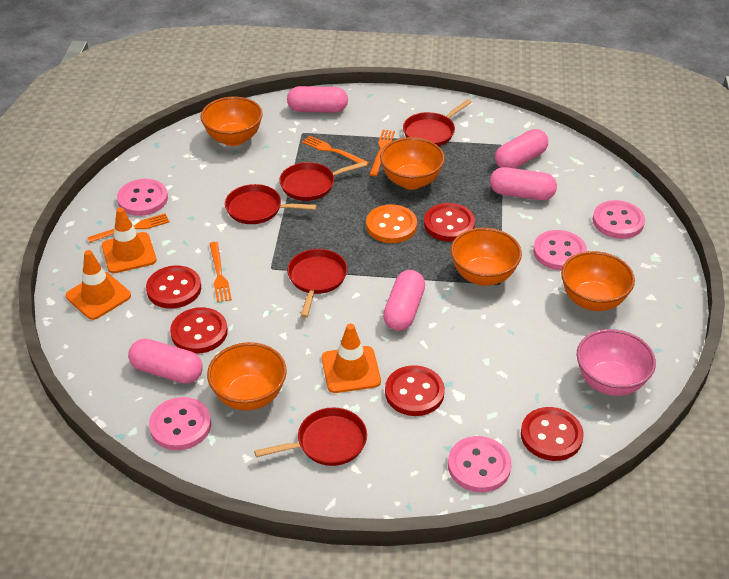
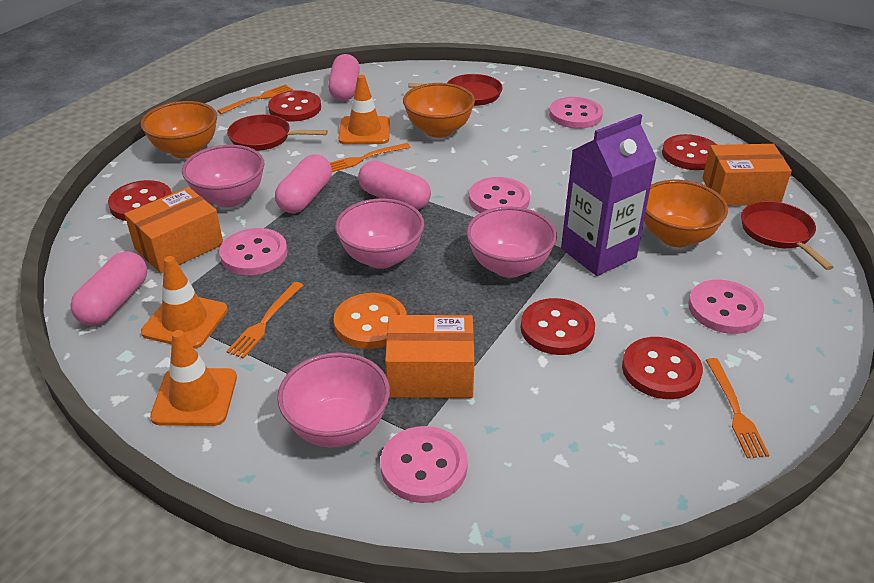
orange bowl: [200,97,263,146] [207,342,287,410] [380,137,445,190] [450,228,522,286] [561,251,635,311] = 5 -> [141,101,217,158] [403,83,475,138] [644,180,728,247] = 3
orange box: none = 0 -> [124,187,223,273] [385,315,475,398] [703,144,792,206] = 3
pink bowl: [577,329,656,396] = 1 -> [182,145,264,208] [277,353,390,447] [335,198,424,269] [466,206,557,278] = 4
pink capsule: [128,339,203,384] [287,86,348,113] [383,270,425,331] [490,167,557,200] [495,129,548,169] = 5 -> [70,251,147,326] [275,154,332,213] [328,54,360,101] [358,161,431,210] = 4
purple carton: none = 0 -> [561,114,657,276] = 1
red pan: [225,184,317,224] [254,407,367,466] [279,161,367,201] [287,249,347,318] [403,99,472,146] = 5 -> [227,114,328,151] [409,74,503,106] [741,201,834,270] = 3

